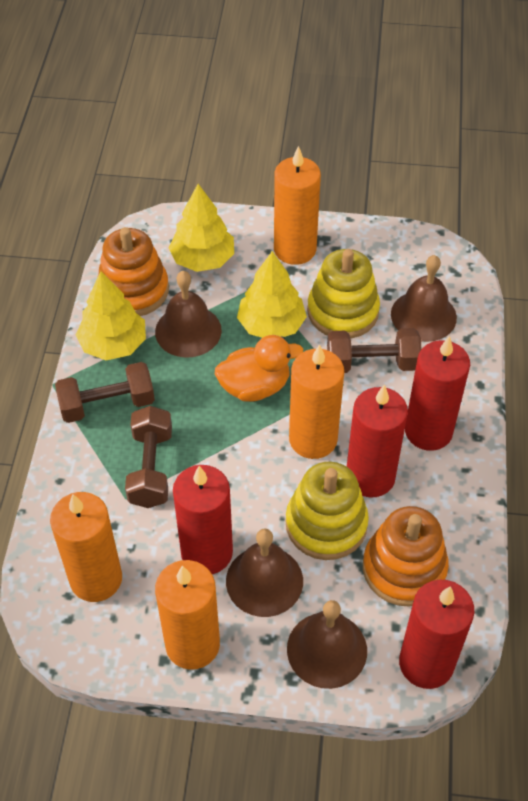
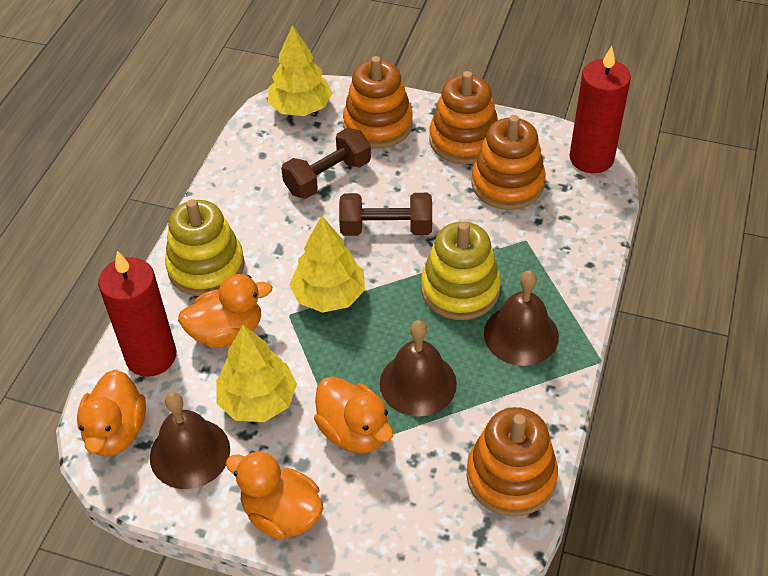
brown bell: [155,271,222,358] [226,528,303,617] [287,600,367,689] [391,255,457,342] = 4 -> [150,392,230,489] [380,320,457,416] [484,270,559,366] = 3
brown dumbbell: [55,362,155,423] [125,406,172,508] [327,328,421,373] = 3 -> [281,128,371,199] [339,193,432,236] = 2
orange candle: [50,492,122,602] [155,560,220,670] [274,146,321,265] [289,344,344,459] = 4 -> none = 0
orange duck: [215,335,303,402] = 1 -> [77,369,146,457] [178,274,272,348] [226,451,323,540] [314,376,393,453] = 4
orange stacking toy: [97,227,169,316] [363,506,449,607] = 2 -> [343,56,413,148] [429,71,498,164] [466,407,558,517] [471,115,546,210] = 4
red candle: [173,465,233,574] [347,384,408,497] [399,580,475,689] [405,336,470,451] = 4 -> [98,251,176,377] [569,46,631,173] = 2

